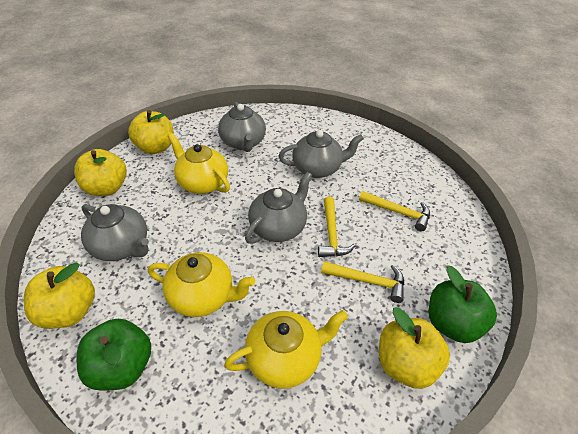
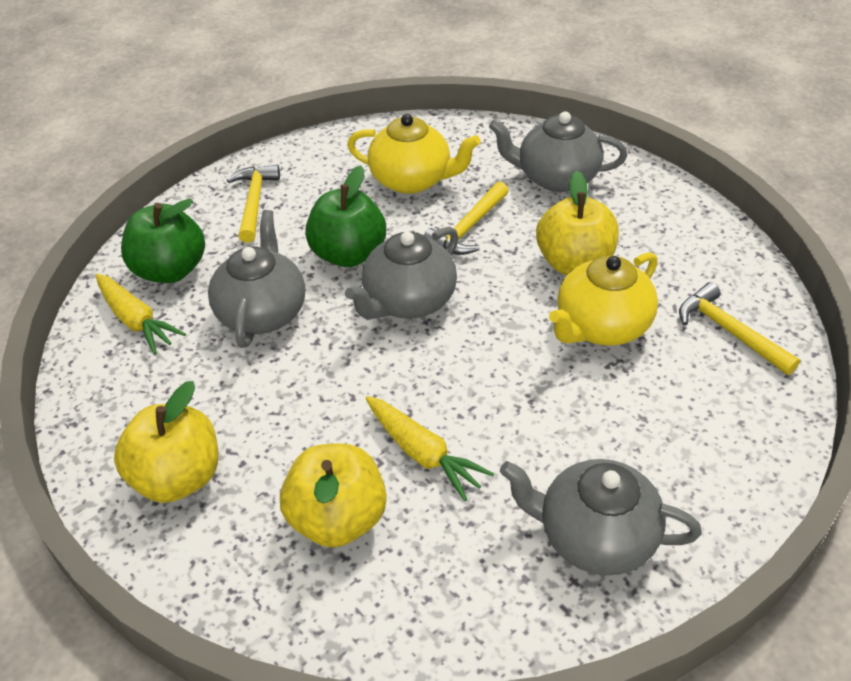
yellow apple: [24,263,95,329] [74,149,127,196] [128,110,173,154] [379,307,450,389] = 4 -> [114,381,218,503] [280,444,387,548] [536,171,619,275] = 3
yellow carrot: none = 0 -> [96,274,186,355] [365,396,494,501] = 2
yellow teapot: [148,252,255,317] [168,133,230,194] [224,310,348,388] = 3 -> [347,114,480,194] [549,252,658,345] = 2

